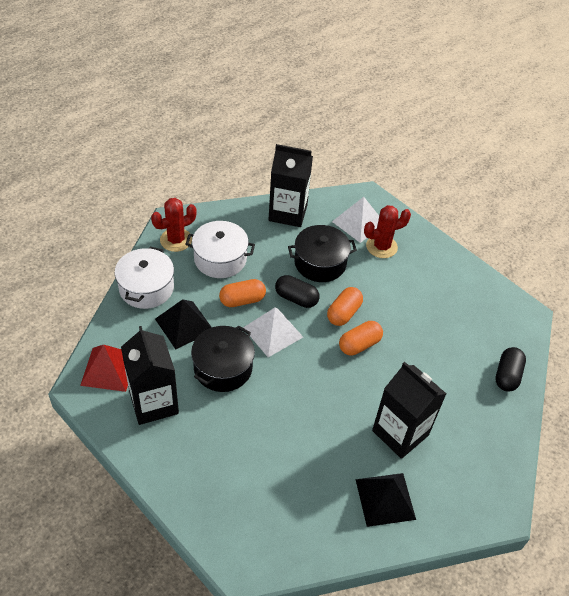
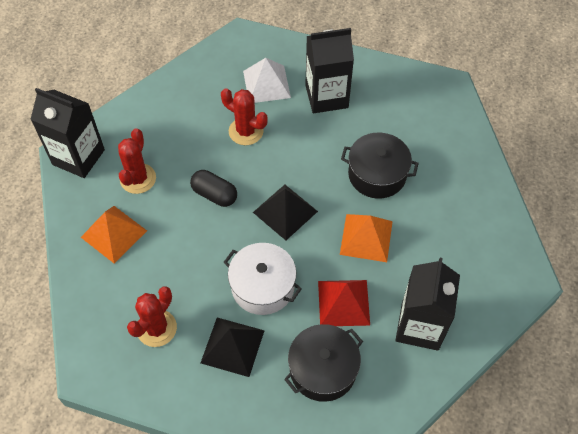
black capsule: [275,275,319,308] [495,347,526,392] = 2 -> [190,170,237,207] = 1
orange capsule: [219,279,266,307] [327,287,363,326] [339,321,383,356] = 3 -> none = 0
orange pyramid: none = 0 -> [81,206,147,263] [340,214,393,262] = 2
red cactus: [151,198,197,252] [364,205,411,258] = 2 -> [118,128,156,194] [127,286,177,347] [221,88,268,145] = 3
white pot: [115,247,174,309] [185,221,255,278] = 2 -> [224,243,302,315] = 1
white pyramid: [243,307,303,357] [332,197,379,243] = 2 -> [243,58,291,103] = 1

